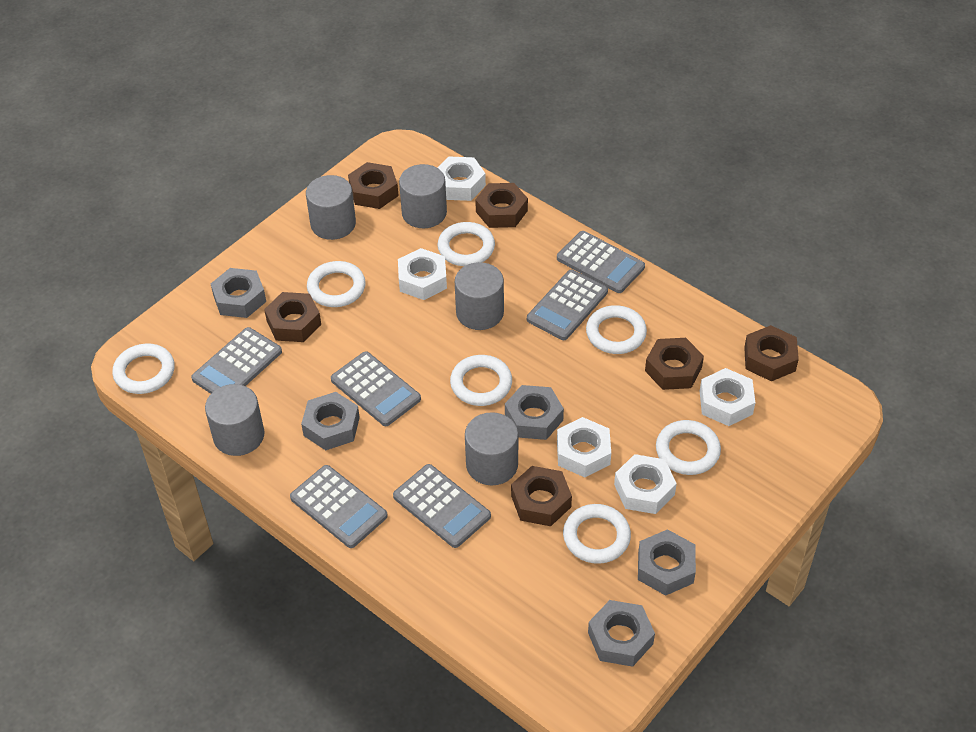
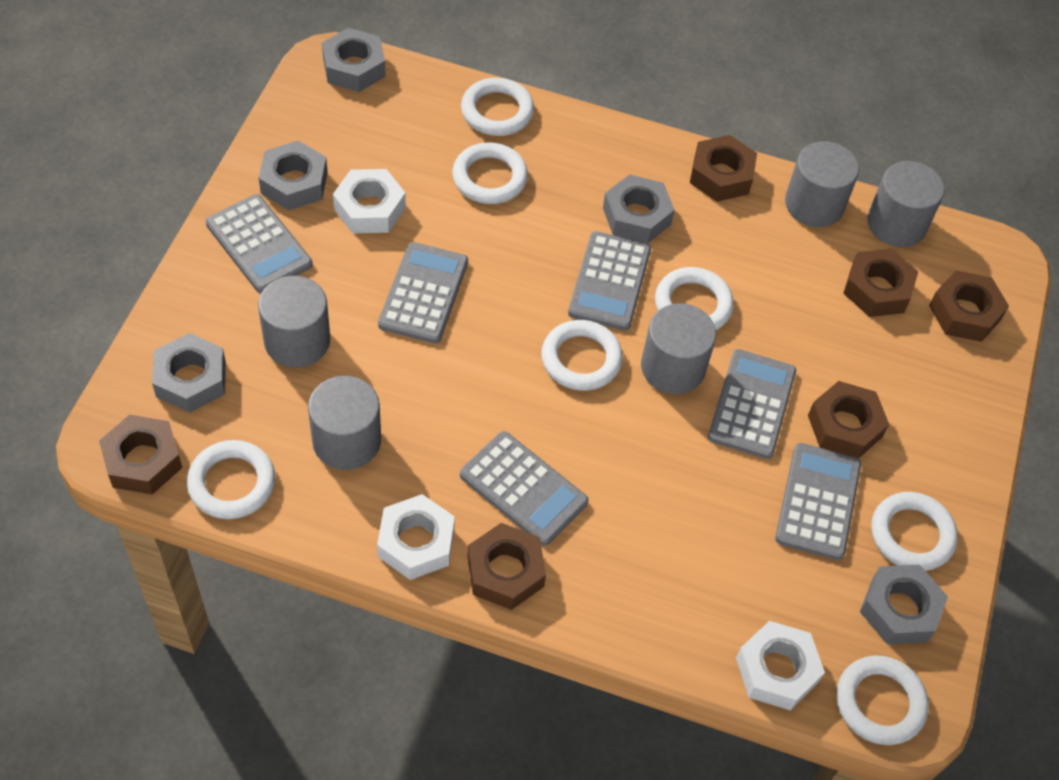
white nut: [398,248,447,300] [438,157,486,201] [557,417,611,477] [614,454,677,514] [700,368,756,426] = 5 -> [333,169,406,234] [377,494,455,580] [736,621,825,710] = 3

